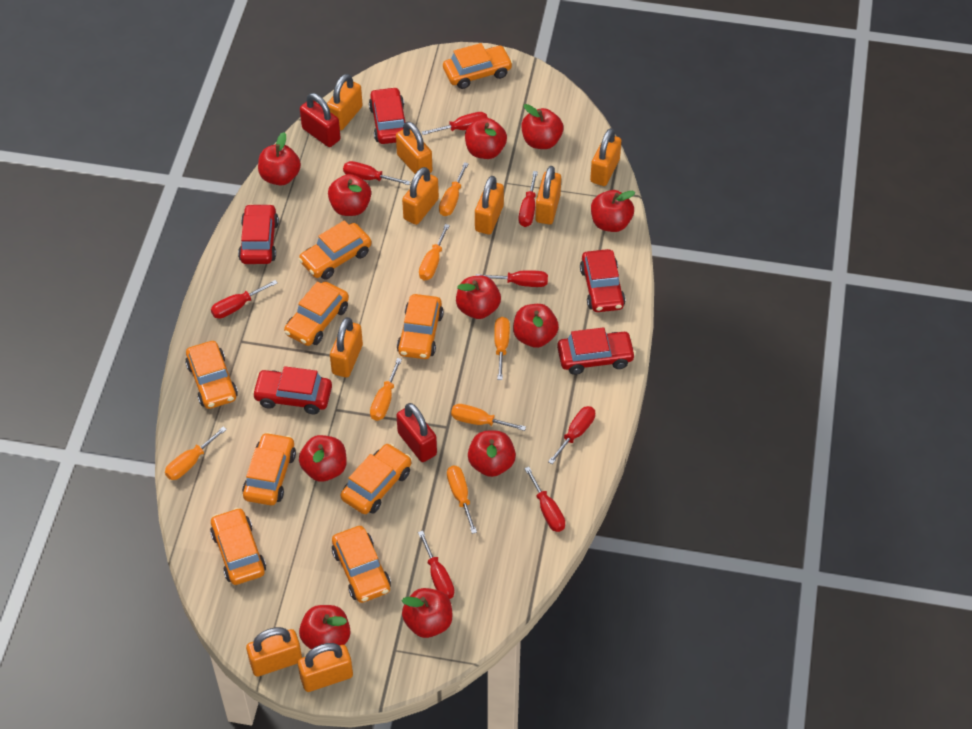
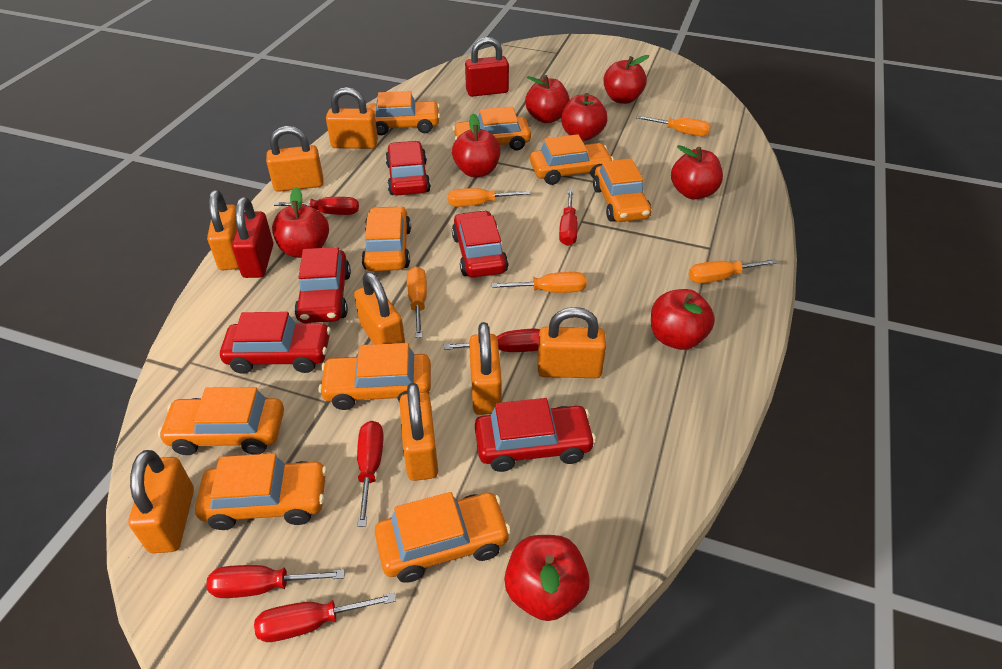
orange padlock: [246,627,302,676] [298,643,353,692] [327,74,363,130] [330,317,363,377] [396,121,432,174] [402,167,439,225] [475,176,504,235] [535,166,561,225] [590,128,622,186] = 9 -> [128,450,194,553] [207,190,239,270] [266,126,323,192] [326,87,378,149] [354,272,405,344] [399,383,438,481] [469,322,502,415] [538,307,606,378] = 8
orange screwdriver: [165,426,227,480] [370,358,402,421] [419,224,450,280] [439,162,469,216] [447,466,477,534] [451,404,526,431] [494,317,510,380] = 7 -> [407,266,427,338] [448,188,531,207] [492,272,587,293] [636,115,711,136] [689,259,778,283] = 5
red apple: [258,132,301,186] [299,435,347,482] [299,605,351,649] [328,174,371,216] [402,588,452,638] [456,276,501,319] [465,118,507,159] [468,431,516,477] [513,304,559,348] [521,104,563,149] [591,190,635,232] = 11 -> [272,187,329,258] [452,114,501,177] [504,535,590,621] [525,75,570,123] [562,93,608,141] [603,55,649,104] [651,289,715,350] [671,145,723,199] = 8
red screwdriver: [211,280,277,319] [343,161,410,185] [418,531,454,599] [422,112,488,135] [476,270,548,287] [519,171,538,227] [524,467,565,532] [548,406,595,464] = 8 -> [206,565,345,598] [254,592,396,642] [274,197,359,215] [357,421,384,527] [444,329,540,352] [559,189,578,246] = 6

